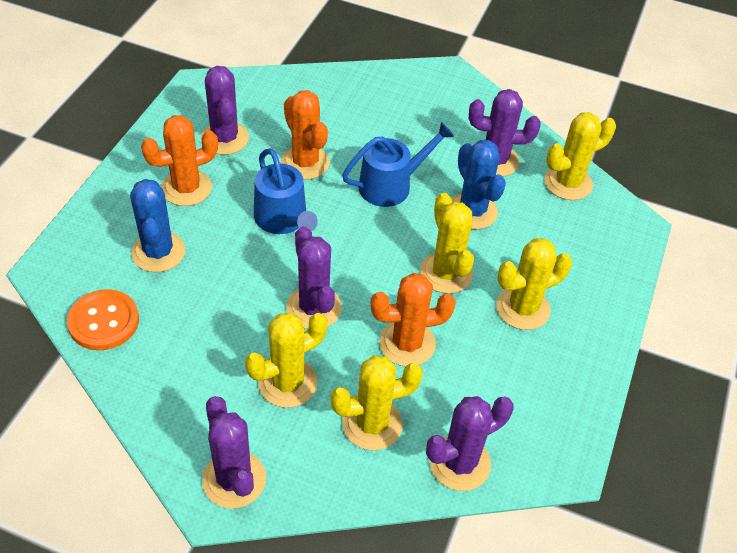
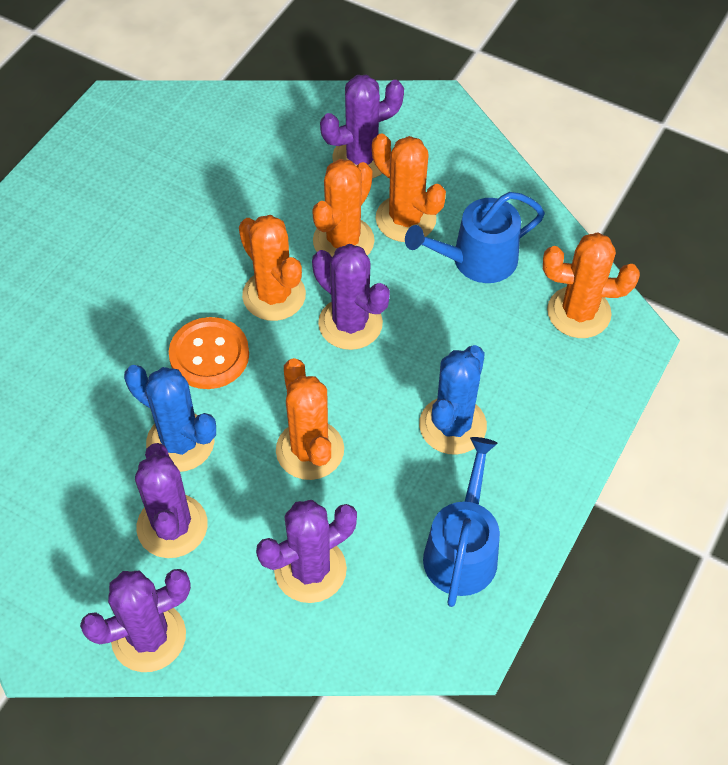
orange cactus: [141,115,218,206] [281,90,330,180] [370,273,456,366] = 3 -> [239,215,306,321] [276,358,344,480] [312,159,375,257] [372,134,446,242] [543,232,640,338] = 5
yellow cactus: [245,313,327,408] [330,355,423,450] [420,193,474,294] [496,238,572,330] [544,112,616,200] = 5 -> none = 0

